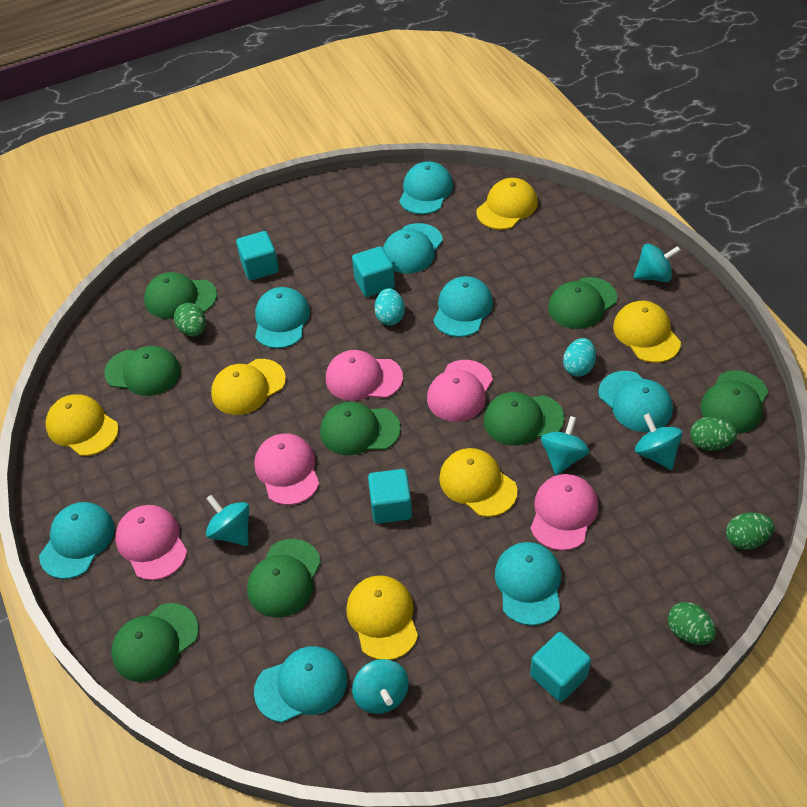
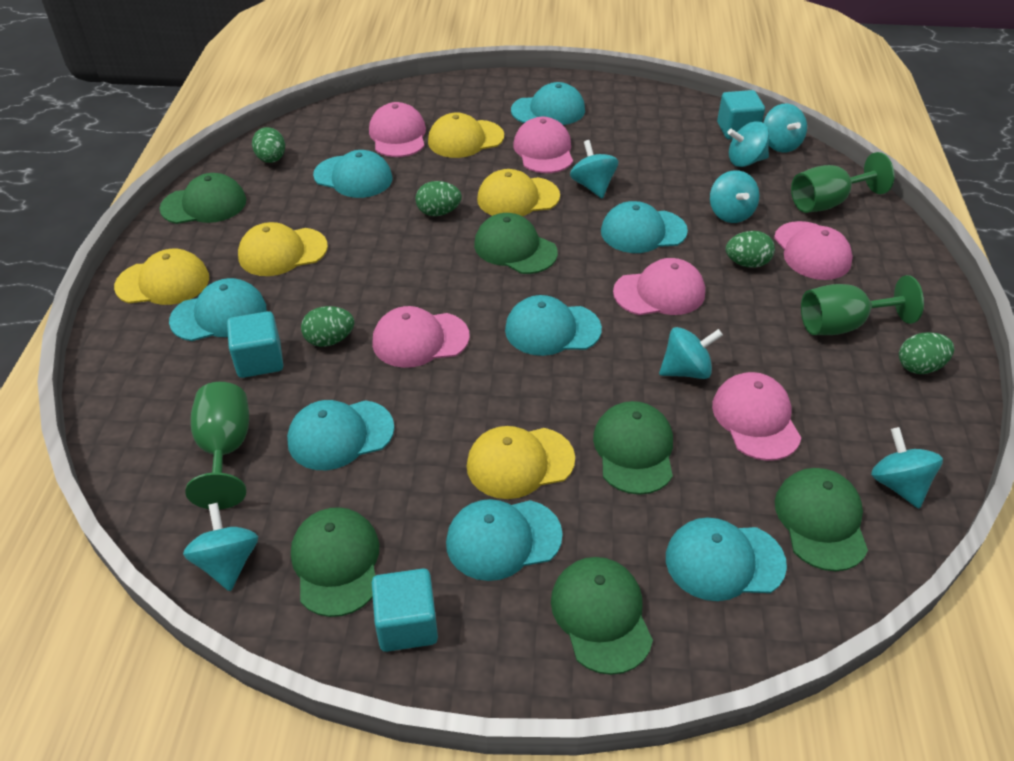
green cap: [104,346,180,396] [111,603,199,682] [144,272,217,319] [247,539,321,618] [320,402,401,456] [484,392,565,446] [548,277,617,329] [701,370,768,434] = 8 -> [159,173,246,224] [291,507,379,617] [474,213,558,274] [551,557,653,675] [593,401,673,495] [775,468,868,571] = 6
green egg: [174,303,206,337] [668,602,716,645] [690,417,737,451] [726,513,774,550] = 4 -> [252,127,285,163] [301,306,354,347] [416,181,462,216] [726,231,775,268] [899,332,954,374] = 5
green goblet: none = 0 -> [185,382,249,509] [791,152,894,213] [801,275,924,335] = 3
pink cap: [115,505,187,580] [254,433,319,505] [326,350,403,401] [427,360,493,422] [531,474,598,551] = 5 -> [369,102,426,157] [372,306,470,368] [513,117,573,173] [613,258,705,315] [712,372,801,461] [774,221,853,280] = 6
turquoise cube: [236,231,279,280] [352,246,395,297] [368,469,412,524] [530,632,591,702] = 4 -> [227,311,283,378] [372,569,438,652] [717,90,765,140] = 3
turquoise egg: [375,288,405,326] [563,338,596,377] = 2 -> none = 0
turquoise spinning top: [206,495,249,546] [352,659,409,714] [541,416,590,475] [633,244,681,282] [635,413,683,470] = 5 -> [183,503,258,591] [570,140,618,198] [659,327,723,379] [710,170,759,223] [727,121,769,167] [763,104,807,152] [871,427,943,508] = 7
yellow cap: [46,394,119,456] [211,359,286,415] [346,575,418,660] [439,448,518,517] [476,178,538,230] [613,301,681,363] = 6 -> [114,249,209,305] [238,222,328,276] [428,112,504,158] [467,426,575,499] [477,169,560,216] = 5

